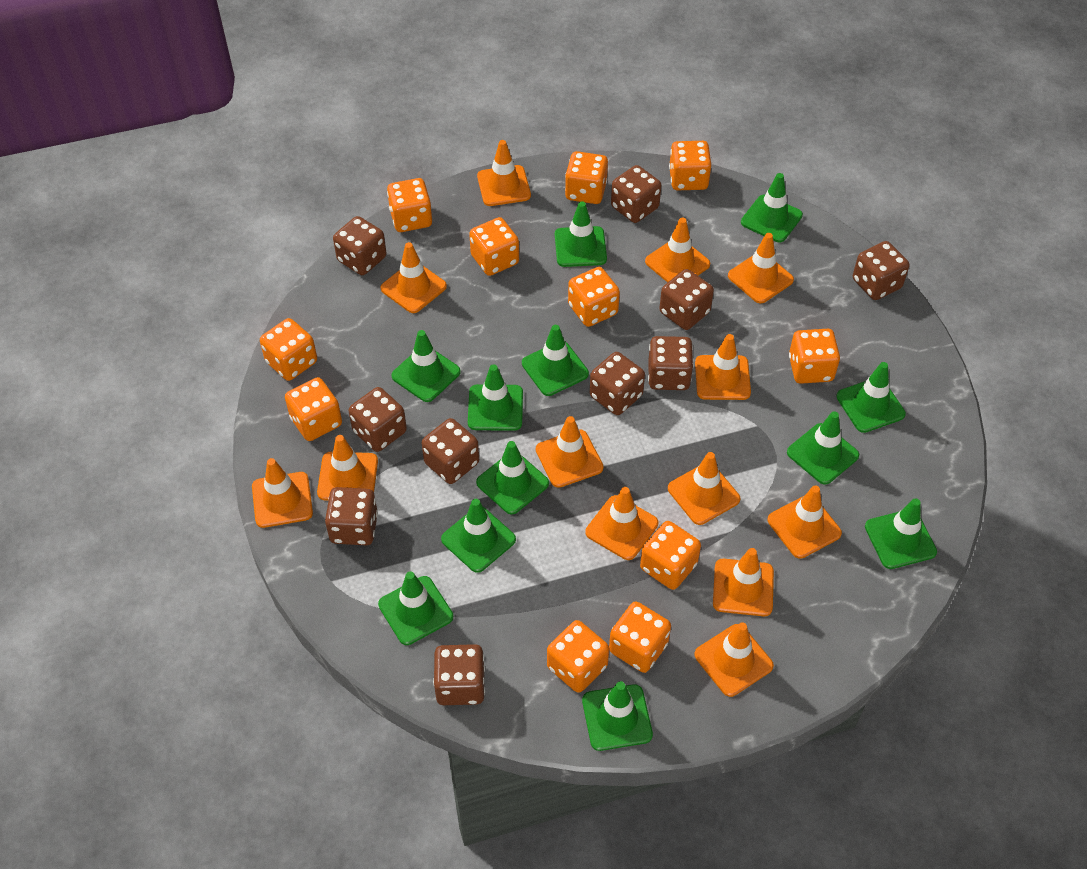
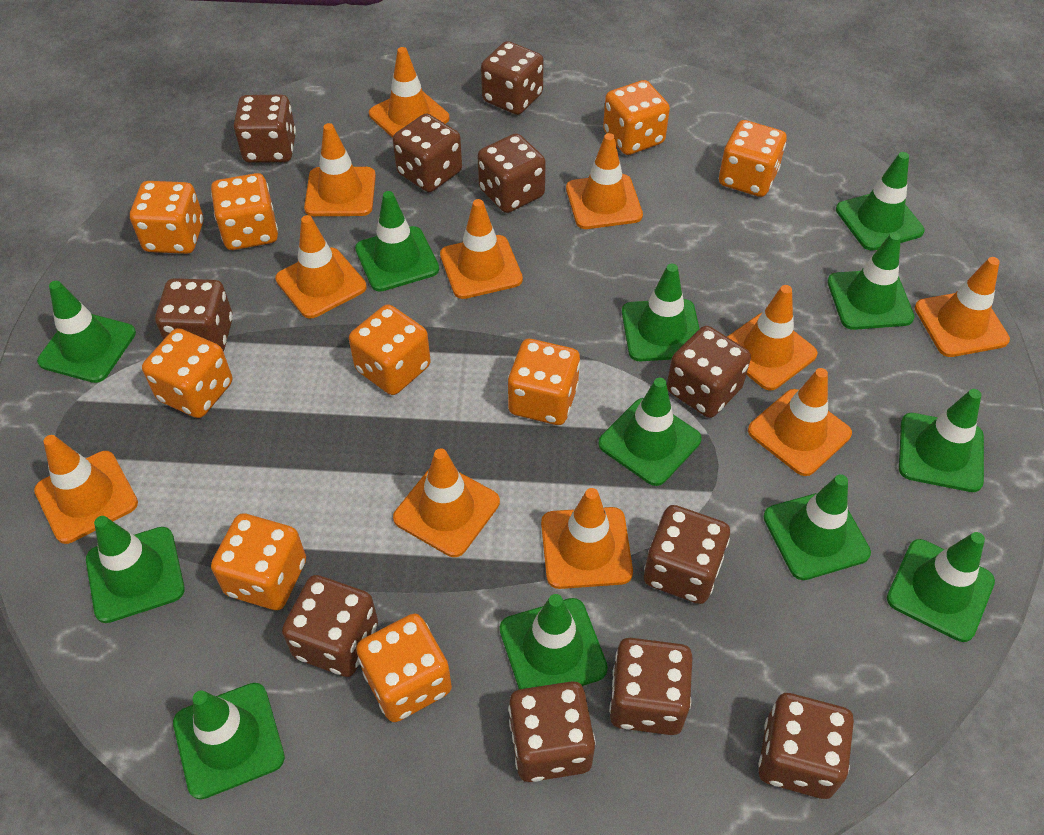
brown dice: [325,487,378,546] [333,216,387,275] [349,387,407,452] [422,418,479,484] [433,644,485,705] [590,352,645,415] [611,165,661,223] [648,336,693,390] [659,269,714,330] [853,241,910,300] = 10 -> [155,278,233,351] [234,95,296,163] [282,575,378,677] [393,113,462,192] [478,133,546,213] [481,41,544,115] [509,681,595,782] [609,638,693,735] [644,505,730,604] [667,326,751,418] [758,693,854,799] = 11
orange dice: [260,318,317,381] [285,377,342,441] [387,178,432,232] [469,217,519,276] [547,620,609,693] [565,151,608,204] [568,267,620,327] [609,601,671,673] [640,521,701,590] [669,141,712,190] [789,329,840,384] = 11 -> [130,181,204,254] [142,328,232,418] [211,173,278,250] [211,514,306,610] [349,304,431,395] [356,613,452,722] [508,339,580,425] [603,80,670,155] [719,120,787,197] = 9
orange traffic cone: [252,458,313,528] [317,435,378,501] [381,242,447,313] [477,140,531,206] [536,416,604,488] [585,487,658,560] [645,218,710,283] [668,452,740,525] [694,622,774,697] [695,334,751,400] [713,548,774,616] [728,233,794,303] [767,486,842,559] = 13 -> [34,435,138,544] [275,215,367,318] [304,123,376,216] [369,47,450,138] [393,448,500,557] [440,199,523,299] [541,488,633,589] [566,133,643,229] [727,285,818,391] [748,368,852,476] [915,257,1010,357] = 11

